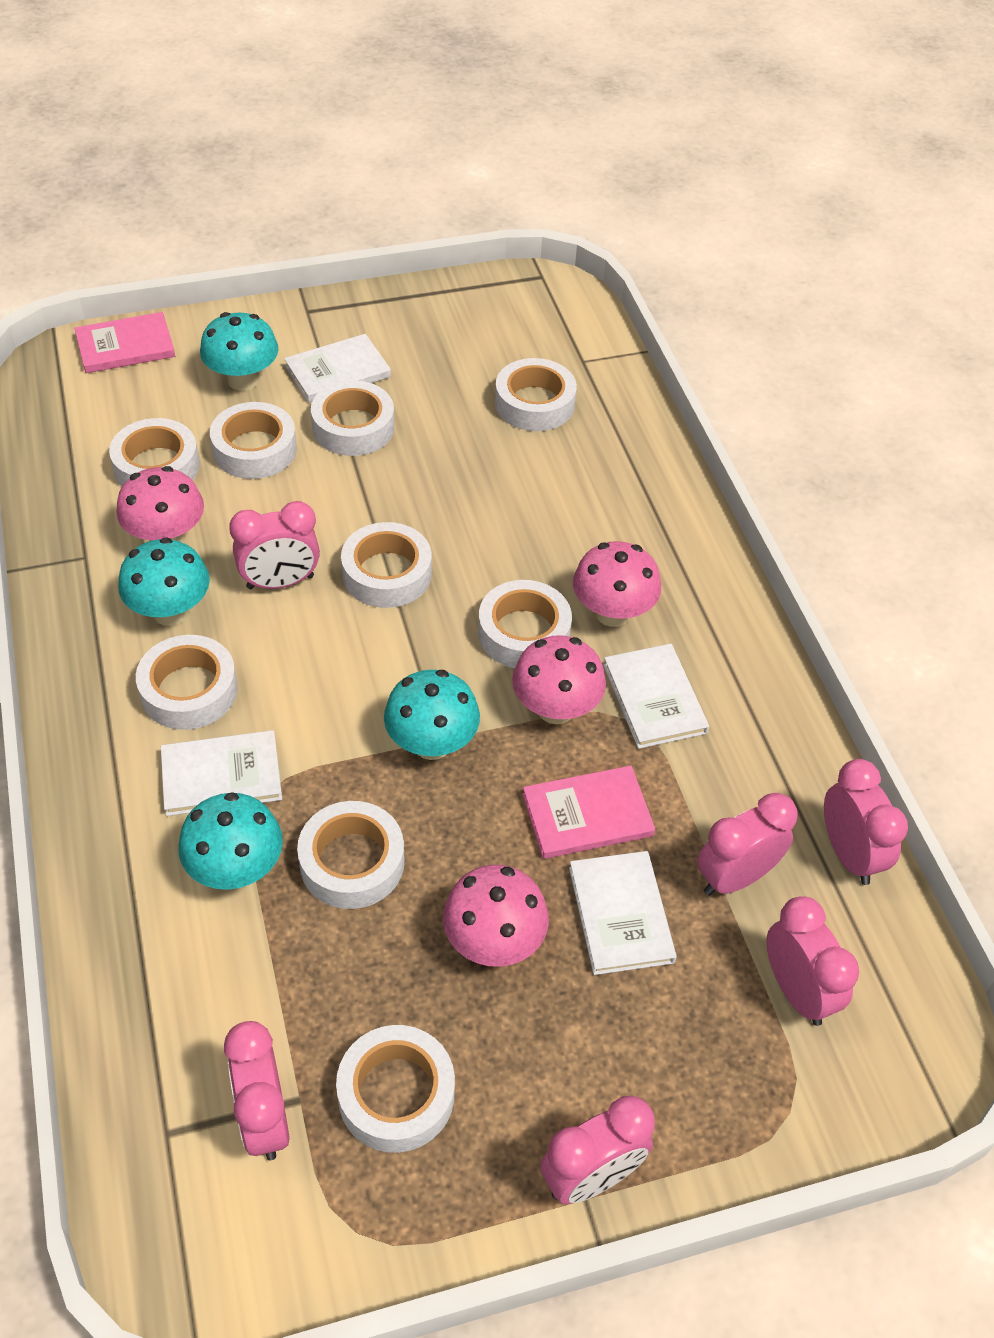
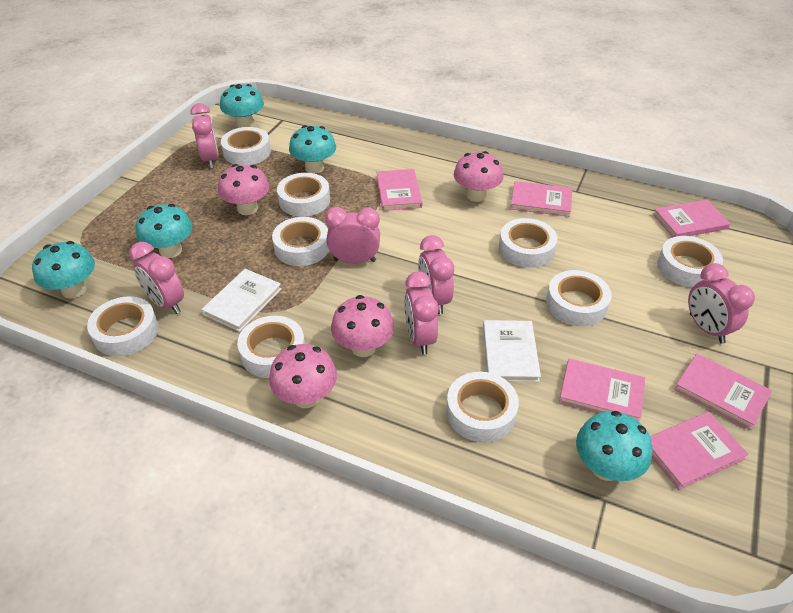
pink book: [74,312,175,373] [523,766,655,859] = 2 -> [376,169,422,211] [510,181,572,217] [559,359,645,422] [650,412,749,490] [653,199,731,237] [674,353,772,430] = 6
turquoise mushroom: [118,537,210,626] [178,792,283,890] [200,312,278,391] [384,670,480,760] = 4 -> [32,241,95,298] [136,204,192,258] [220,84,264,128] [289,125,336,174] [576,411,653,481] = 5
white book: [161,730,282,816] [284,334,391,403] [569,851,677,975] [603,644,709,749] = 4 -> [201,269,282,332] [483,320,541,382] = 2

